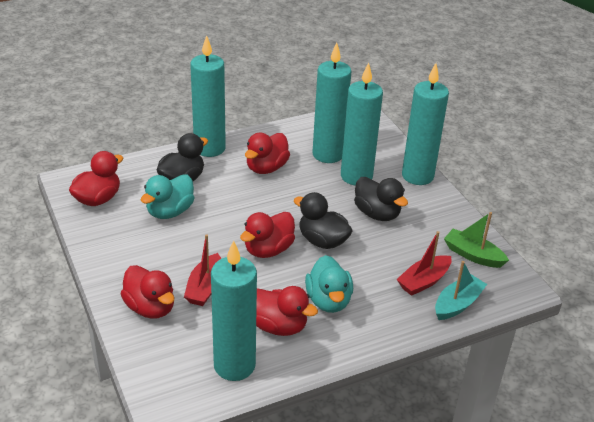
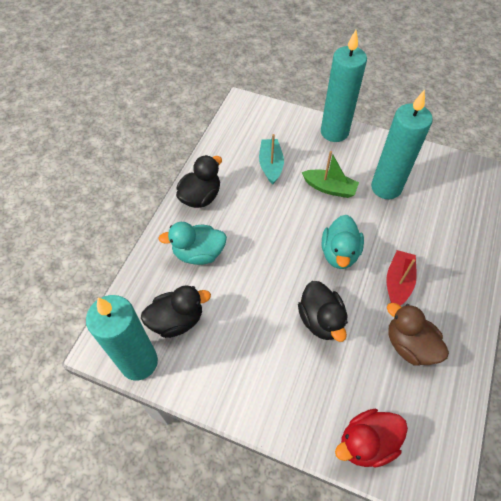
brown duck: none = 0 -> [387,303,449,366] = 1
red boat: [184,234,222,306] [396,231,452,296] = 2 -> [386,250,417,305] = 1
red duck: [69,151,123,206] [120,265,174,319] [240,212,295,258] [245,133,290,174] [256,286,318,336] = 5 -> [335,409,408,468] = 1
turquoise candle: [190,35,226,157] [211,240,257,381] [313,42,352,163] [341,62,383,186] [402,63,449,185] = 5 -> [86,295,158,381] [321,30,367,142] [371,90,433,199] = 3

